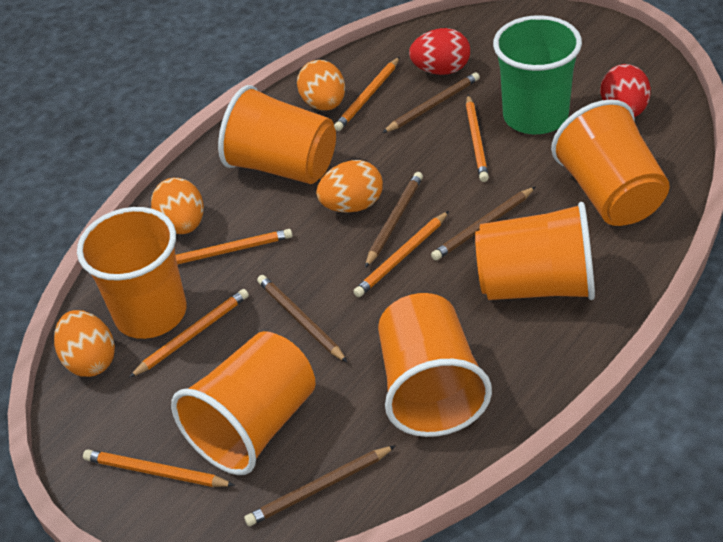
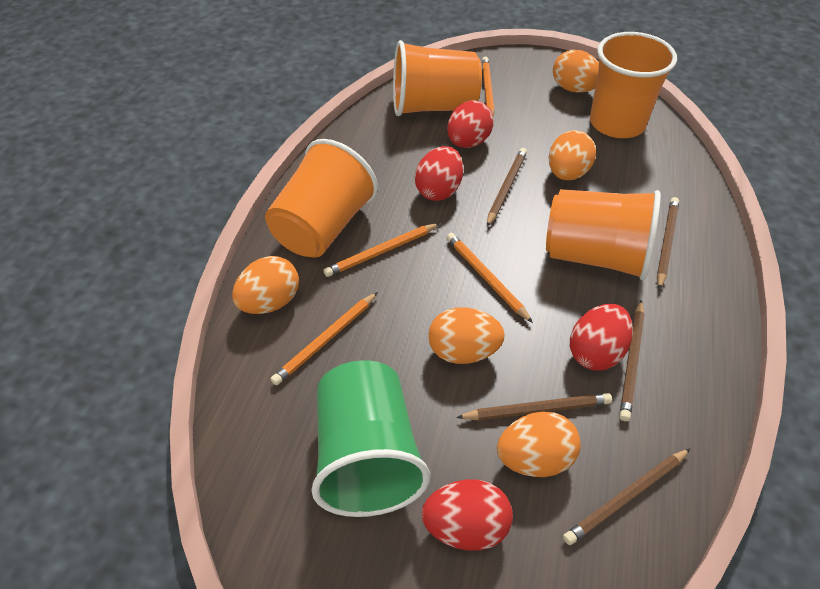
orange cup: [77,207,186,339] [171,331,316,475] [218,85,336,184] [378,293,492,437] [475,202,595,300] [551,99,670,226] = 6 -> [265,139,378,258] [393,40,482,116] [546,189,661,280] [590,32,677,138] = 4
orange egg: [54,310,115,377] [151,178,204,234] [297,60,345,111] [316,160,383,213] = 4 -> [232,256,299,314] [428,307,505,364] [497,412,580,477] [549,130,596,180] [553,50,599,93] = 5
orange pencil: [83,449,235,487] [129,289,249,378] [175,229,293,264] [334,57,400,131] [353,211,449,297] [466,95,489,182] = 6 -> [271,292,378,385] [324,223,440,277] [446,233,533,323] [482,57,494,117] = 4
red egg: [409,28,470,75] [600,64,651,117] = 2 -> [415,146,463,201] [421,479,513,551] [447,100,494,148] [570,304,633,371] = 4

